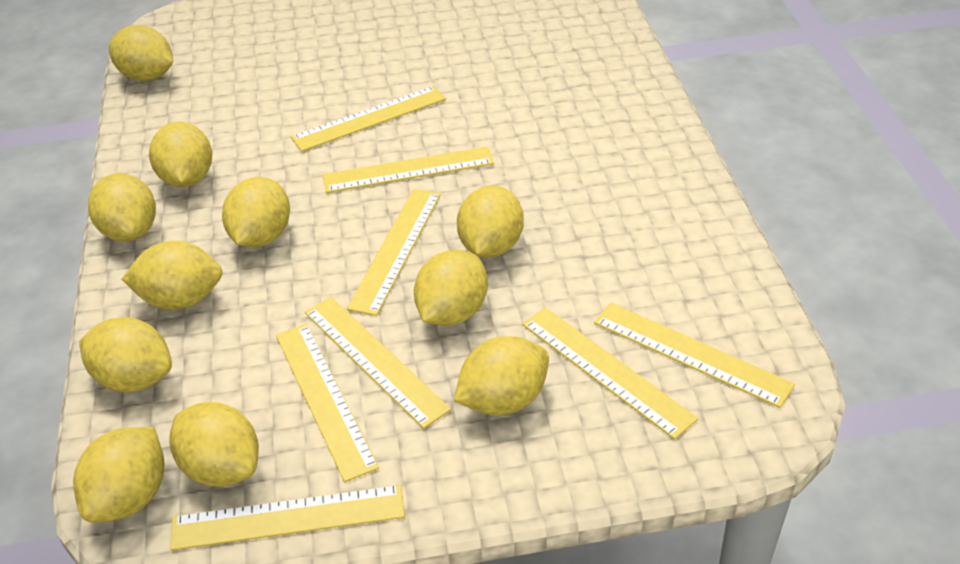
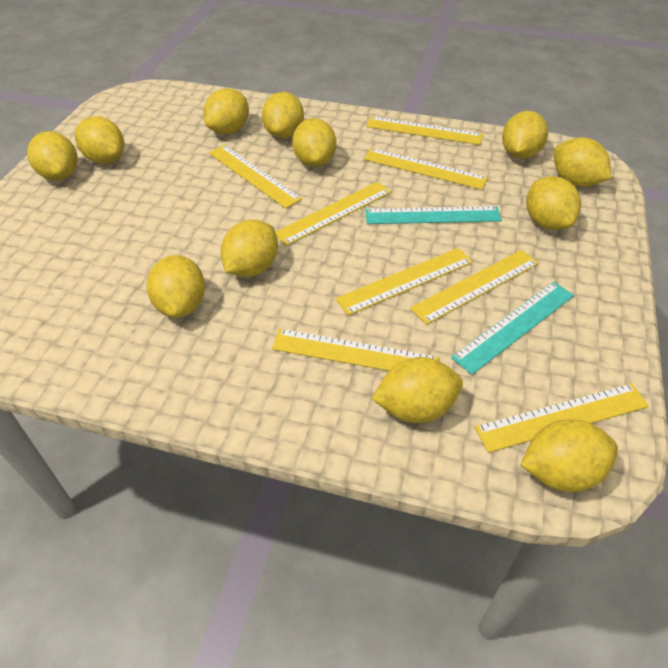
turquoise ruler: none = 0 -> [365,206,502,224] [451,282,574,375] = 2
yellow lemon: [73,427,164,522] [79,317,172,392] [88,173,156,241] [109,25,173,81] [122,241,222,310] [149,122,212,187] [170,402,259,487] [222,177,290,247] [414,250,488,326] [454,336,549,415] [457,186,524,258] = 11 -> [27,131,78,181] [75,116,124,164] [147,255,205,318] [203,88,249,134] [221,220,278,277] [262,92,304,138] [292,118,337,167] [372,357,463,423] [502,111,548,159] [521,419,618,492] [526,176,581,230] [554,137,611,187] = 12

